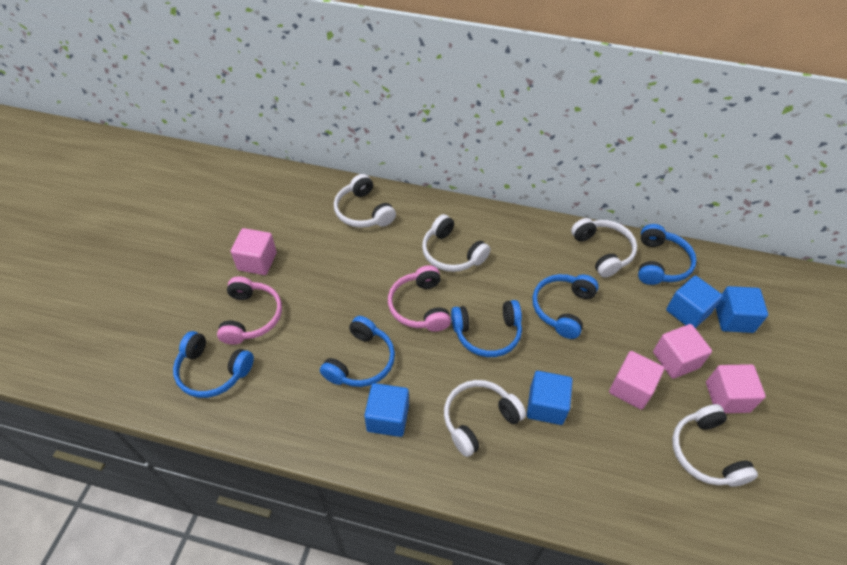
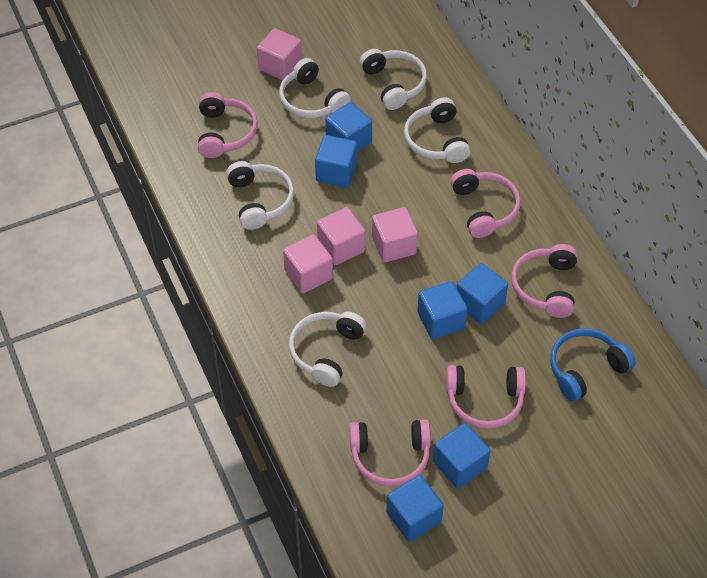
blue cube: [364,383,409,437] [527,371,573,425] [666,276,723,328] [716,286,768,333] = 4 -> [315,135,357,187] [325,102,372,152] [386,475,444,542] [417,281,468,339] [433,423,490,489] [456,263,508,324] = 6
blue headphones: [173,331,254,398] [320,316,395,387] [451,300,522,357] [533,274,599,339] [638,224,697,285] = 5 -> [550,328,636,401] = 1
pink headphones: [217,276,282,345] [388,265,451,332] = 2 -> [198,92,258,158] [349,419,431,487] [446,365,526,429] [451,169,520,238] [511,244,577,318] = 5

